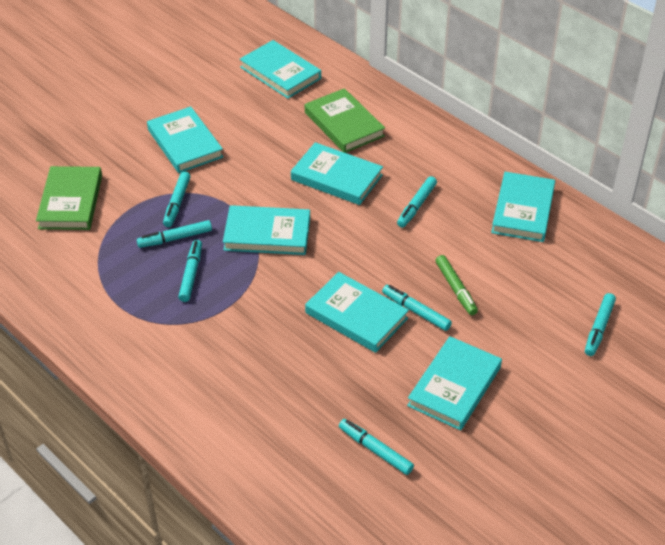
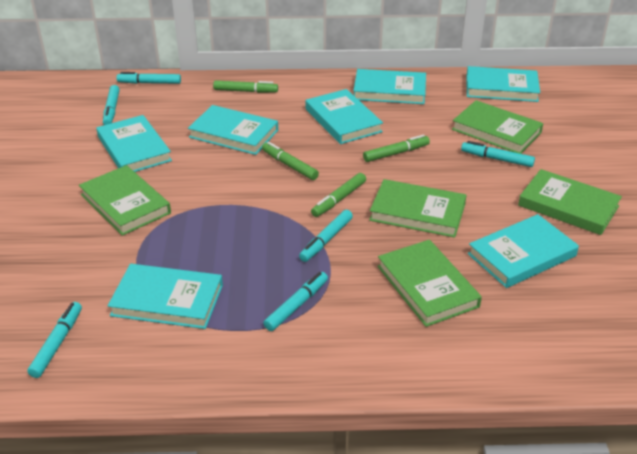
green book: [36,166,102,230] [305,88,385,153] = 2 -> [79,165,171,236] [369,179,467,238] [377,240,482,327] [452,100,543,154] [518,169,622,235] = 5
green marker: [435,255,478,315] = 1 -> [213,80,278,93] [262,142,319,180] [311,173,366,217] [363,135,430,162] = 4
turquoise marker: [137,220,212,248] [163,171,191,227] [178,240,202,302] [339,419,414,475] [382,285,452,331] [397,176,437,228] [585,293,616,356] = 7 -> [27,302,82,378] [103,85,120,125] [116,72,181,84] [263,272,328,331] [299,210,353,262] [461,141,535,167] = 6

